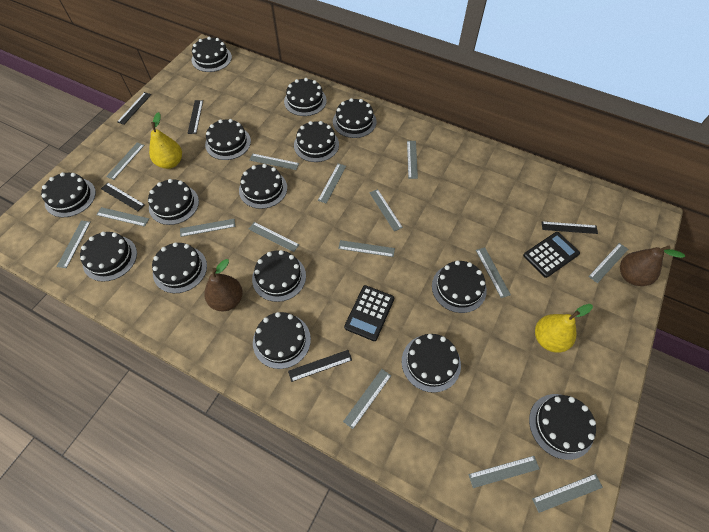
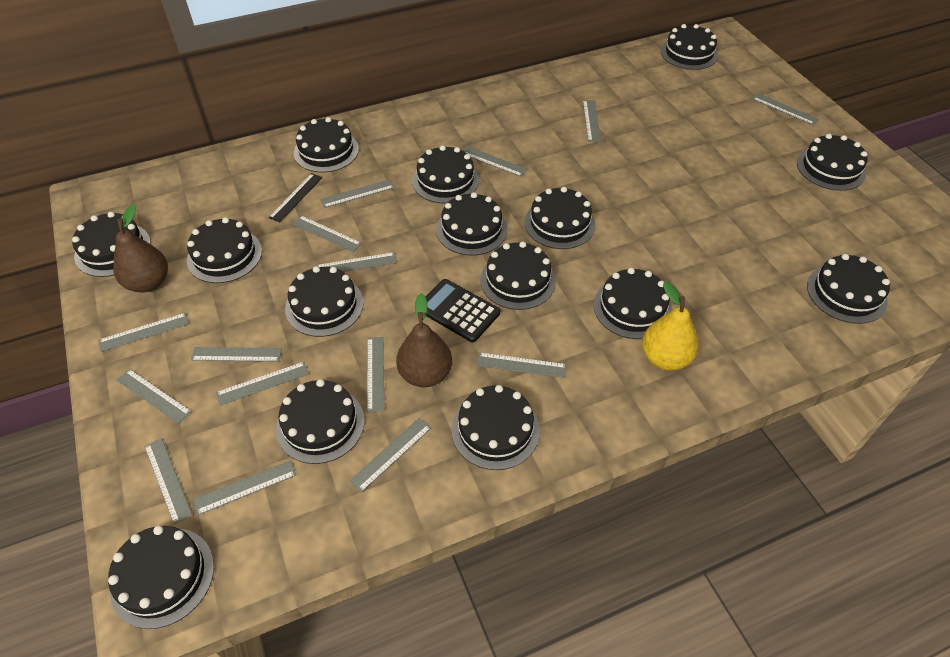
black calculator: [344,285,394,341] [523,232,580,278] = 2 -> [426,279,500,342] = 1
black ruler: [101,183,145,211] [117,92,151,125] [187,100,203,134] [288,350,352,382] [542,221,598,234] = 5 -> [268,173,323,222] = 1
yellow pear: [149,112,182,169] [535,304,593,353] = 2 -> [642,281,699,371] = 1

